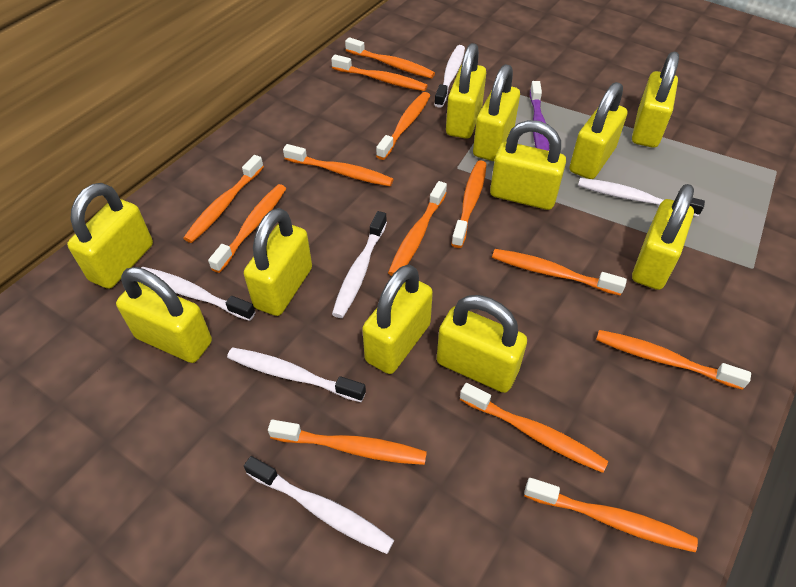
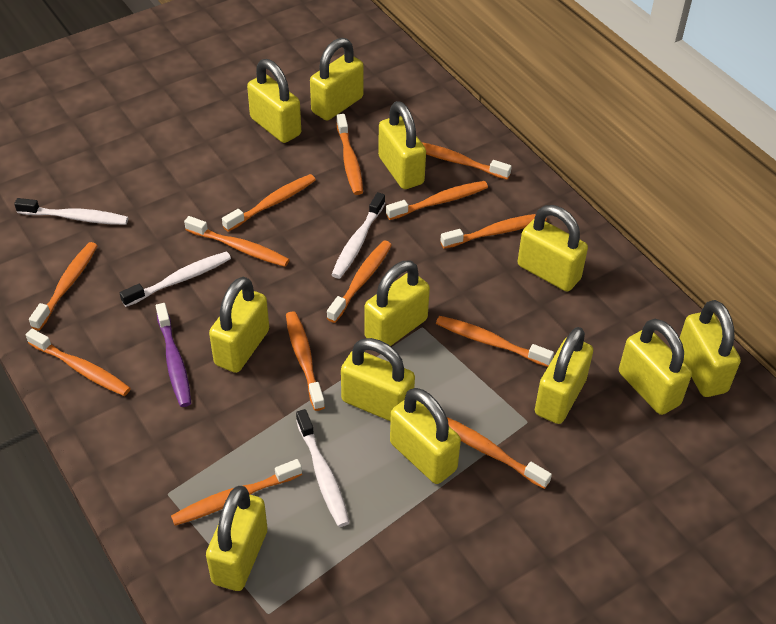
white toothbrush: [141,267,255,321] [227,347,366,402] [244,456,394,554] [332,211,387,318] [434,45,465,108] [578,178,705,217] = 6 -> [14,198,128,225] [120,251,231,307] [296,409,350,527] [331,192,385,279] = 4
yellow padlock: [67,183,153,289] [116,267,212,363] [244,208,312,316] [362,265,433,374] [437,295,527,393] [446,43,486,139] [473,64,520,161] [490,120,566,210] [569,82,627,179] [632,52,679,148] [632,184,694,290] = 11 -> [206,486,267,591] [209,277,269,373] [247,59,301,143] [310,38,364,120] [341,338,415,421] [364,260,430,346] [378,101,426,189] [390,388,461,484] [518,205,588,292] [535,327,593,424] [619,319,692,415] [680,300,741,397] = 12

